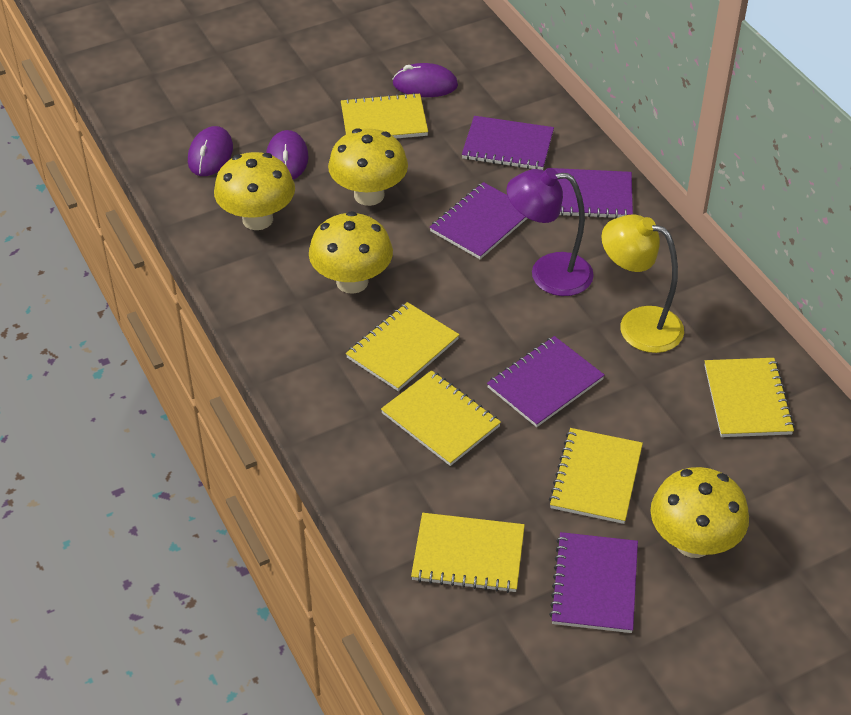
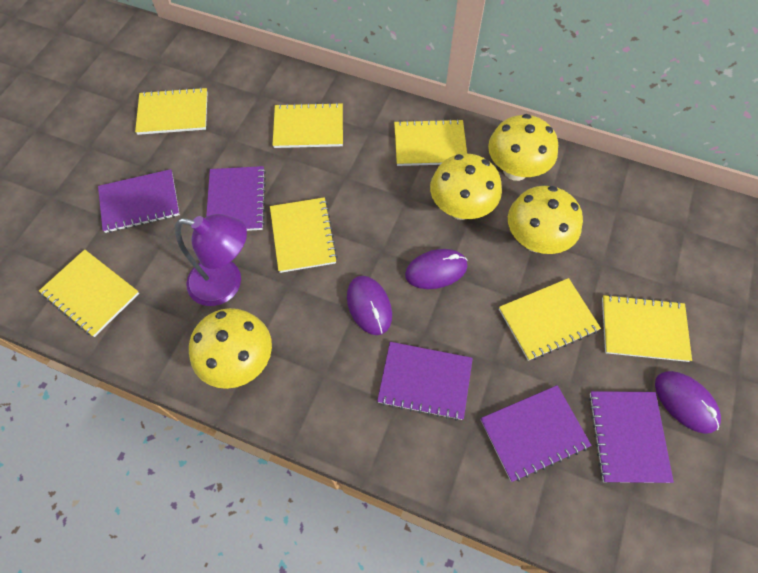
yellow lamp: [601,215,684,353] = 1 -> none = 0
yellow notebook: [341,93,428,138] [346,302,459,391] [381,370,501,466] [411,513,525,593] [549,428,643,524] [705,358,795,437] = 6 -> [39,249,139,337] [135,87,208,135] [270,197,338,273] [272,103,343,148] [394,119,467,166] [499,278,601,361] [602,295,692,362] = 7

